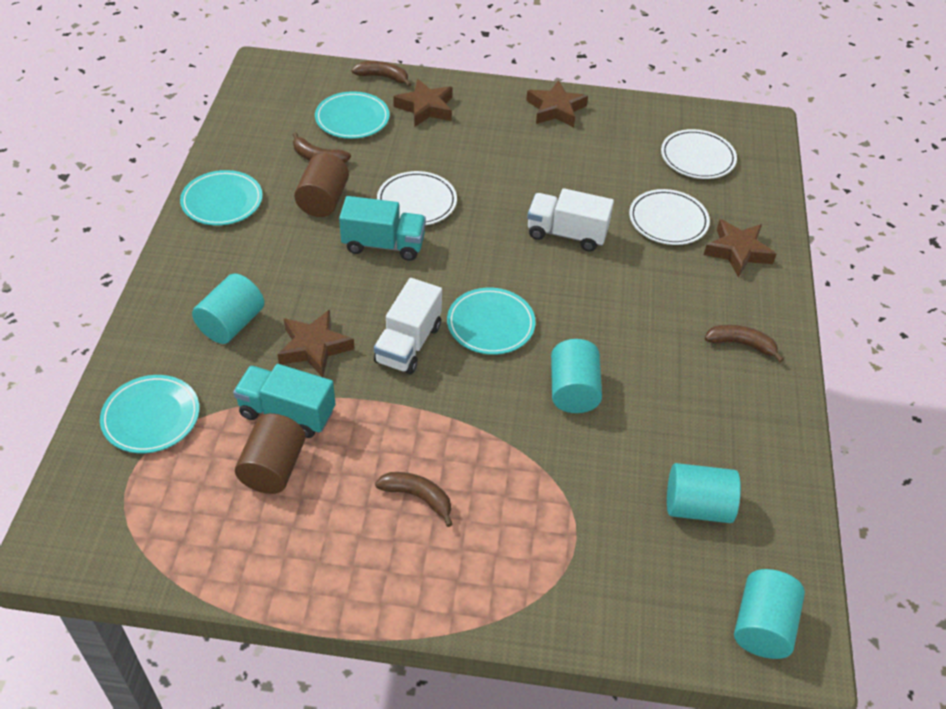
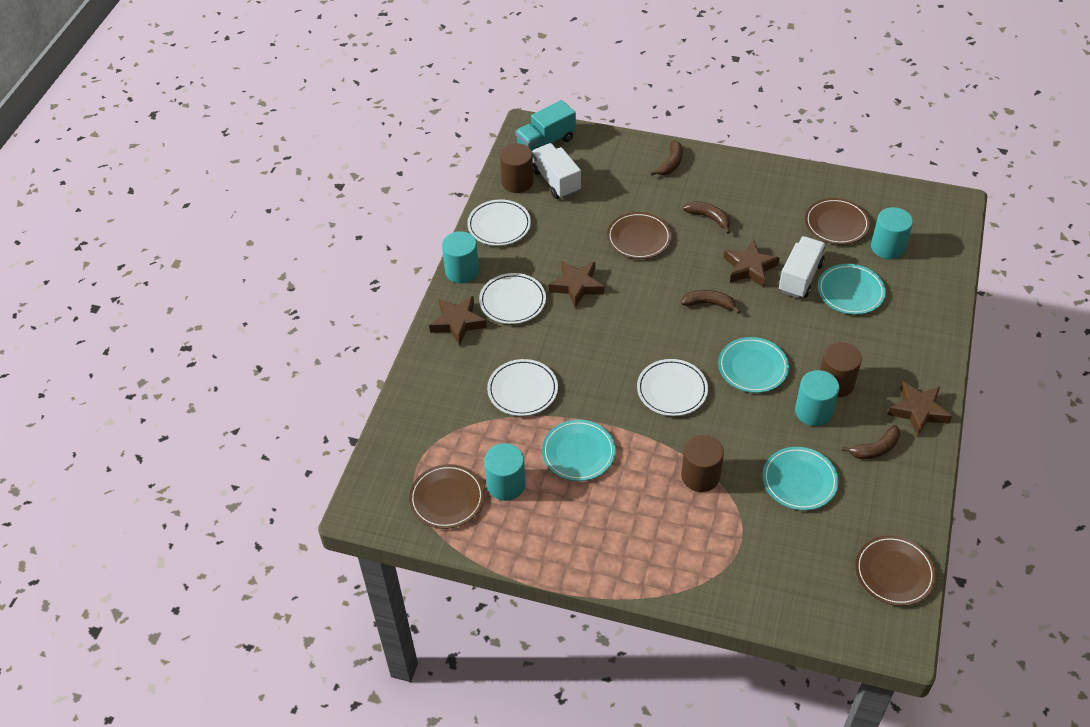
brown cylinder: [235,413,306,494] [294,153,349,217] = 2 -> [500,143,534,193] [681,435,724,492] [820,342,862,397] = 3
brown plate: none = 0 -> [409,464,484,529] [607,212,671,259] [805,198,870,245] [855,535,936,606] = 4
turquoise truck: [233,364,335,438] [339,196,426,261] = 2 -> [515,100,576,151] = 1
white plate: [377,171,457,225] [629,189,710,245] [661,129,737,179] = 3 -> [467,199,531,246] [479,273,546,324] [487,359,558,416] [637,359,708,416] = 4

